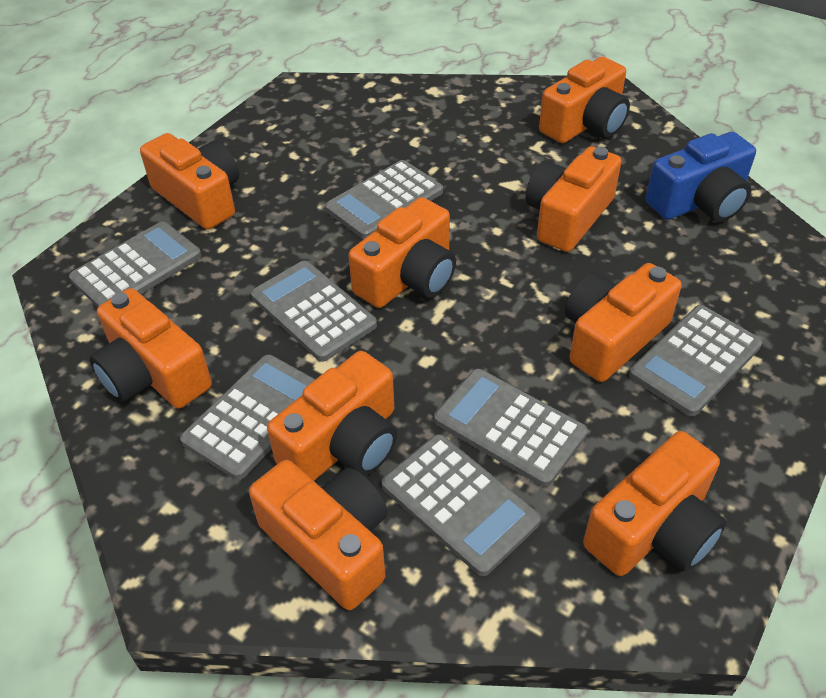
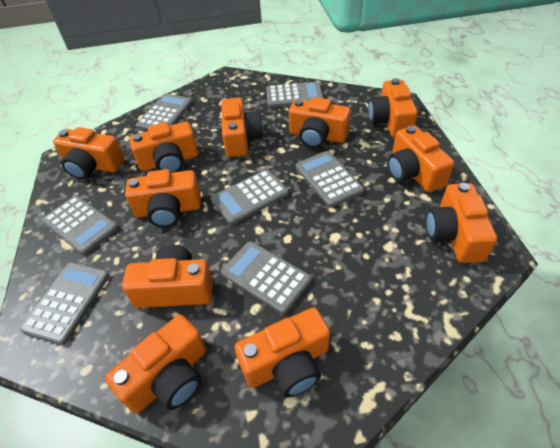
blue camera: [646,132,756,222] = 1 -> none = 0
orange camera: [89,288,212,409] [140,133,239,229] [249,460,387,610] [267,351,397,481] [348,197,456,308] [525,146,622,252] [539,57,630,143] [565,263,682,382] [583,431,726,576] = 9 -> [53,127,125,180] [105,315,206,413] [122,245,213,308] [125,169,201,228] [129,122,198,173] [221,98,263,157] [234,308,330,397] [289,97,351,148] [368,78,418,138] [387,125,454,192] [426,183,497,263] = 11

